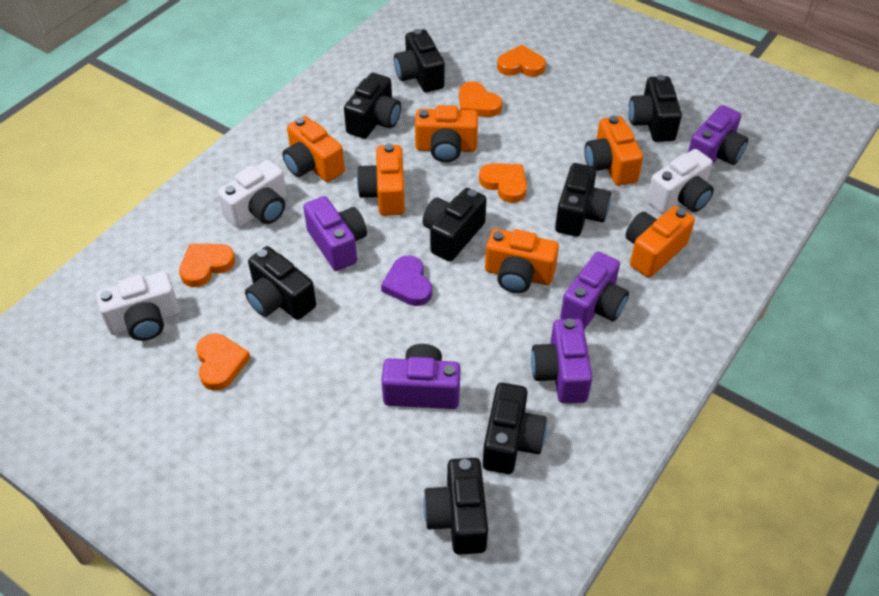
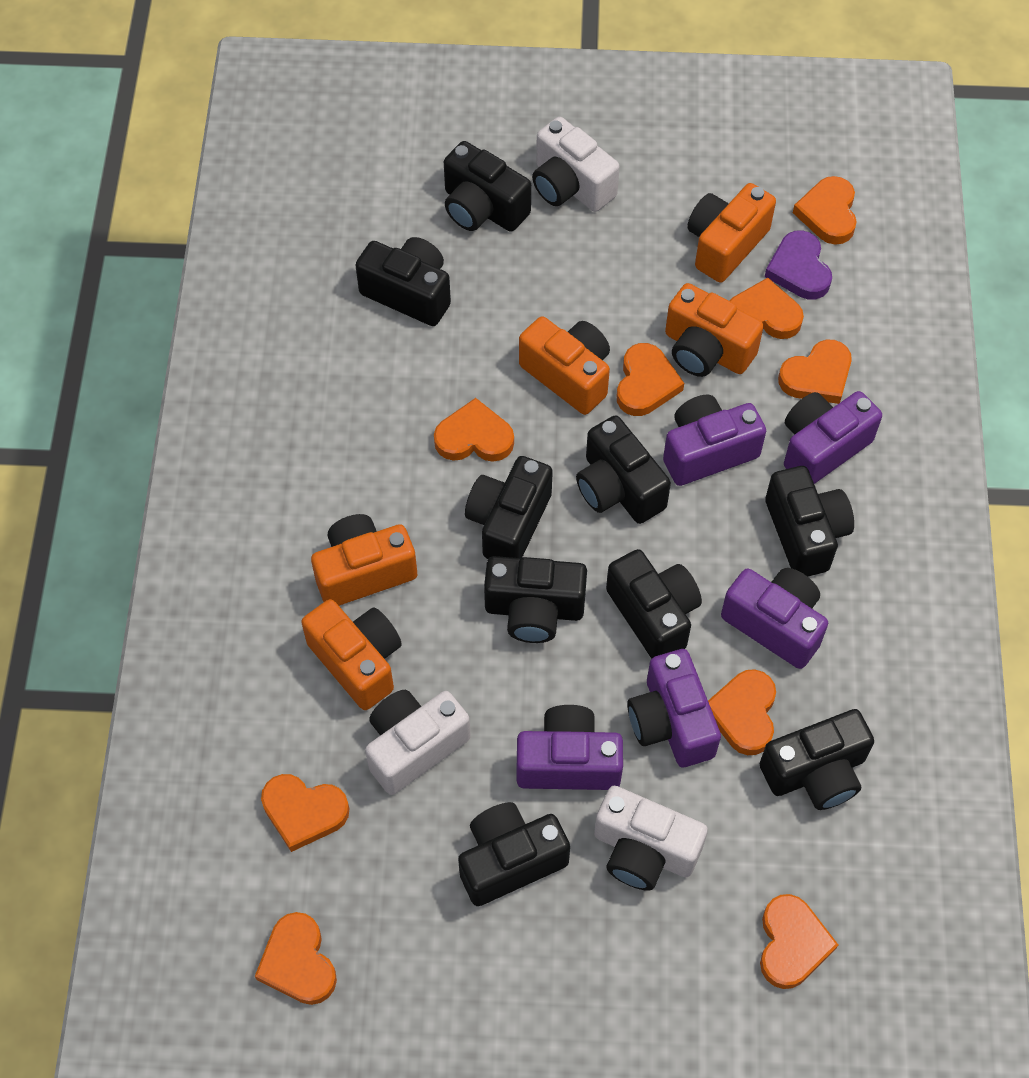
black camera: [245,246,316,320] [344,73,401,139] [394,29,445,92] [423,188,487,261] [423,458,488,555] [483,383,547,474] [555,163,611,236] [629,75,682,142] = 8 -> [355,237,451,326] [444,141,531,232] [458,802,570,906] [465,456,553,559] [484,556,587,643] [576,415,671,524] [606,549,702,659] [759,709,874,810] [765,466,854,577] = 9
orange camera: [282,116,345,182] [357,144,405,216] [415,105,478,163] [485,229,559,293] [584,116,643,186] [626,206,695,278] = 6 -> [301,599,402,710] [311,514,417,606] [519,317,610,415] [665,283,764,377] [687,183,776,283] = 5
orange heart: [179,244,235,287] [196,334,250,390] [459,81,502,117] [479,163,527,203] [497,45,546,77] = 5 -> [255,912,337,1005] [261,774,350,852] [434,398,514,462] [617,343,684,416] [708,669,776,755] [730,278,804,339] [760,894,838,989] [778,340,852,404] [793,176,857,245] = 9

